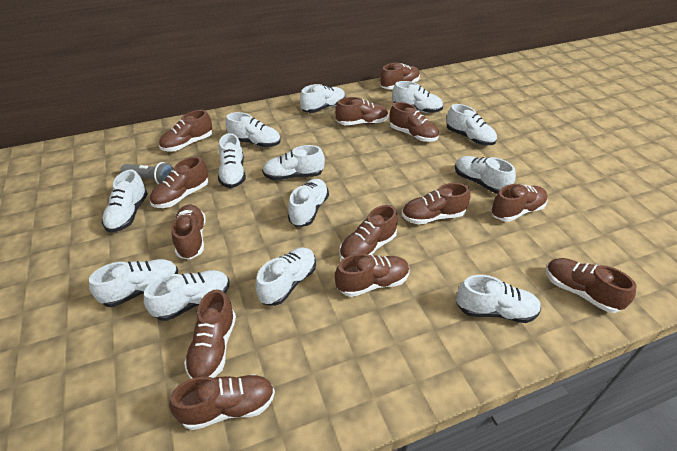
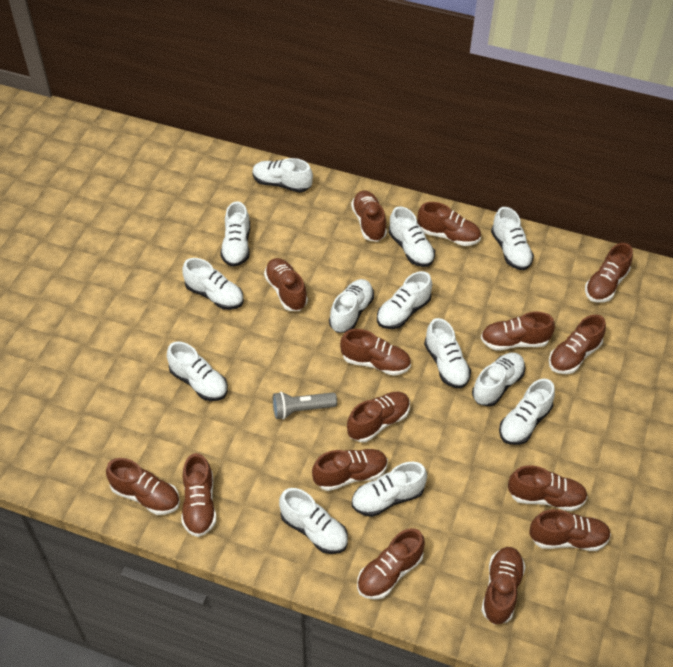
brown shoe: [150,157,209,208] [159,110,212,152] [169,374,275,430] [171,205,206,260] [184,289,236,379] [335,97,389,125] [335,254,410,297] [339,205,398,260] [380,63,420,89] [390,102,439,142] [402,183,471,225] [491,184,548,222] [546,258,637,313] = 13 -> [106,458,180,515] [182,453,216,537] [264,258,308,311] [312,449,388,491] [340,329,411,376] [347,392,410,442] [351,191,387,242] [357,528,425,600] [417,202,481,246] [481,312,555,350] [481,547,526,625] [508,465,588,511] [529,509,611,551] [549,314,606,374] [585,243,633,303] = 15

